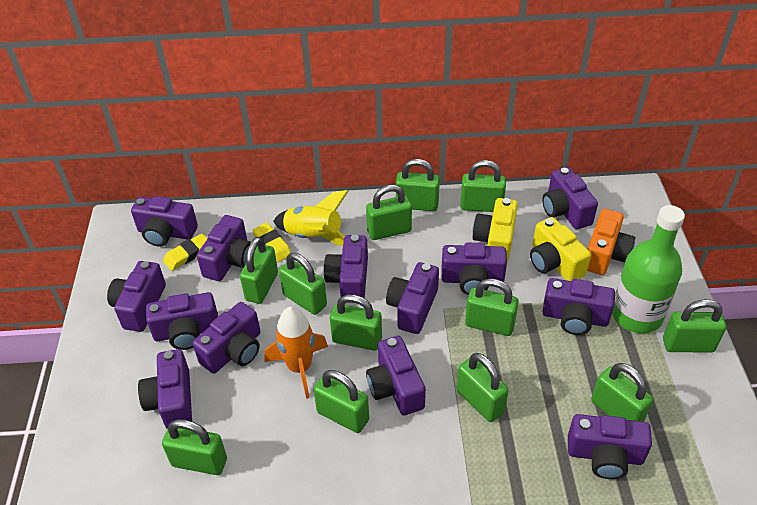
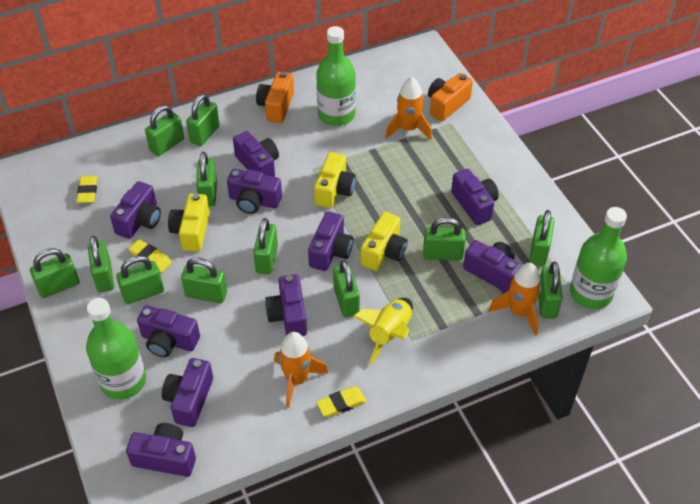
green bottle: [612,205,685,333] = 1 -> [86,298,146,400] [316,26,356,126] [570,207,627,309] = 3
orange camera: [587,209,635,275] = 1 -> [256,72,294,123] [428,73,473,121] = 2
orange rocket: [265,307,328,399] = 1 -> [274,332,328,408] [385,77,432,140] [488,263,542,335] = 3
purple camera: [107,261,166,332] [131,196,198,247] [138,349,192,429] [146,292,218,350] [193,302,261,374] [197,215,251,281] [324,235,368,303] [366,336,426,416] [386,262,439,334] [441,243,507,295] [542,167,598,229] [542,278,615,335] [568,414,652,479] = 13 -> [110,181,161,239] [126,423,196,477] [137,305,200,357] [162,358,213,427] [227,169,282,214] [233,131,279,177] [265,274,307,336] [308,211,353,271] [451,169,499,225] [463,240,521,292] = 10
yellow camera: [472,198,518,263] [530,217,591,281] = 2 -> [168,193,210,252] [314,152,356,208] [360,212,408,271] = 3
yellow eraser: [163,233,208,271] [253,222,291,263] = 2 -> [77,176,98,203] [129,239,172,273] [316,387,366,417] = 3

